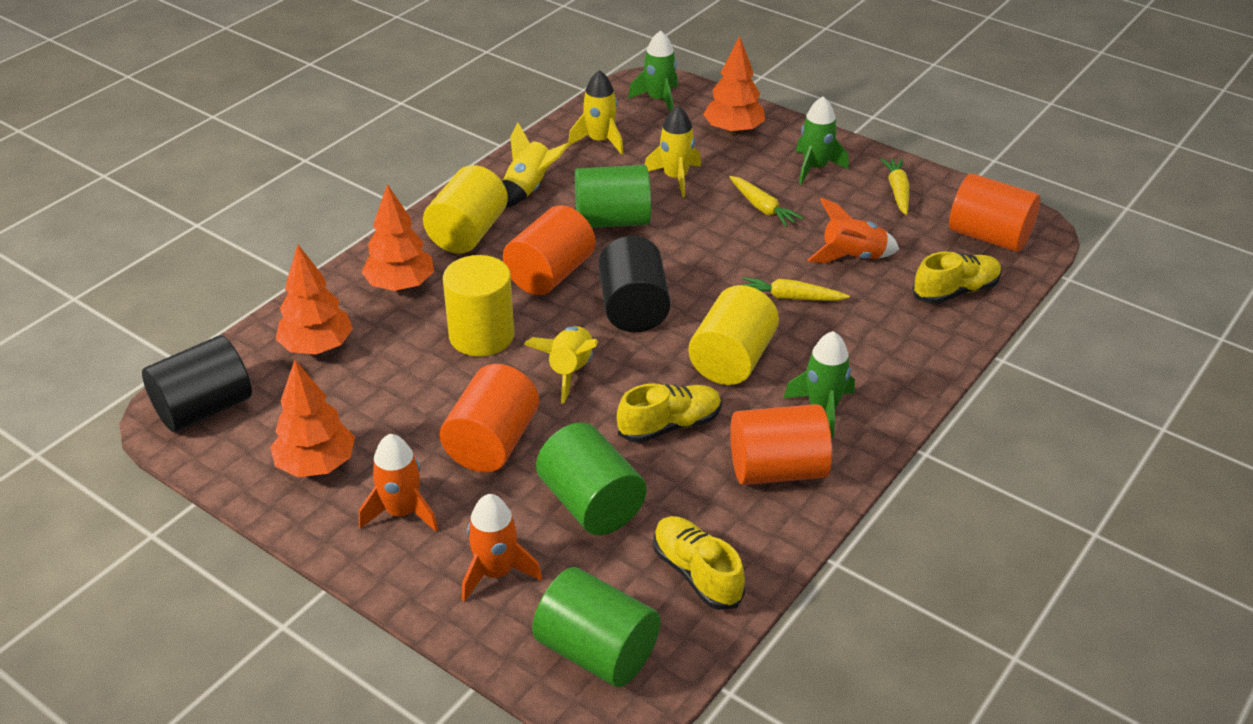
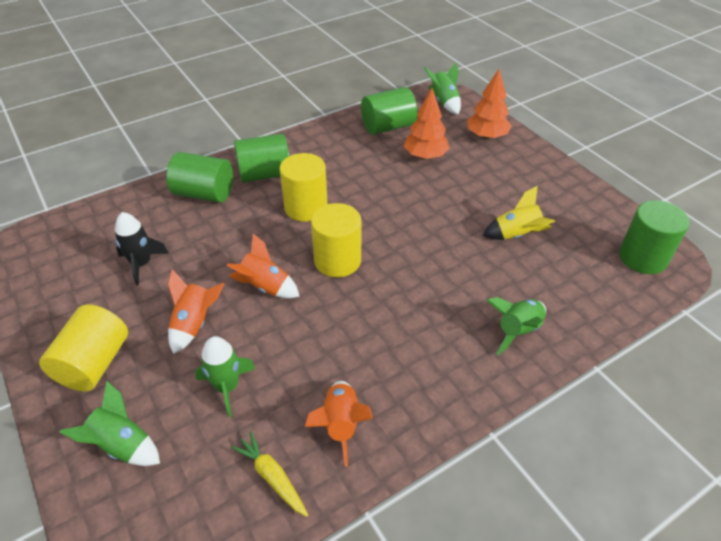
black cylinder: [142,335,252,432] [598,236,671,332] = 2 -> none = 0
black rocket: none = 0 -> [115,212,169,286] = 1
green cylinder: [532,567,661,687] [536,422,646,535] [575,165,651,228] = 3 -> [166,152,233,203] [234,134,289,183] [361,87,417,135] [619,200,689,274] = 4
green rocket: [628,30,678,112] [784,331,855,438] [796,96,849,184] = 3 -> [60,381,160,466] [195,336,255,417] [424,63,461,114] [486,297,546,355] = 4
orange cylinder: [440,364,539,473] [503,205,596,295] [730,404,832,485] [949,173,1040,252] = 4 -> none = 0
orange tree: [270,360,355,477] [276,244,353,354] [361,184,434,291] [703,36,765,135] = 4 -> [404,88,450,160] [467,69,511,140] = 2
yellow carrot: [729,176,803,227] [742,277,850,301] [880,158,909,215] = 3 -> [231,431,308,517] = 1
yellow rocket: [502,123,569,207] [524,326,598,403] [568,70,624,155] [645,106,701,197] = 4 -> [482,185,555,240] = 1
yellow shoe: [617,383,722,443] [653,516,745,610] [913,251,1002,304] = 3 -> none = 0

